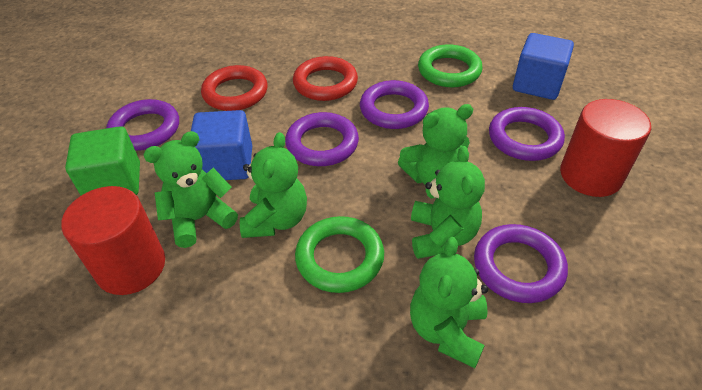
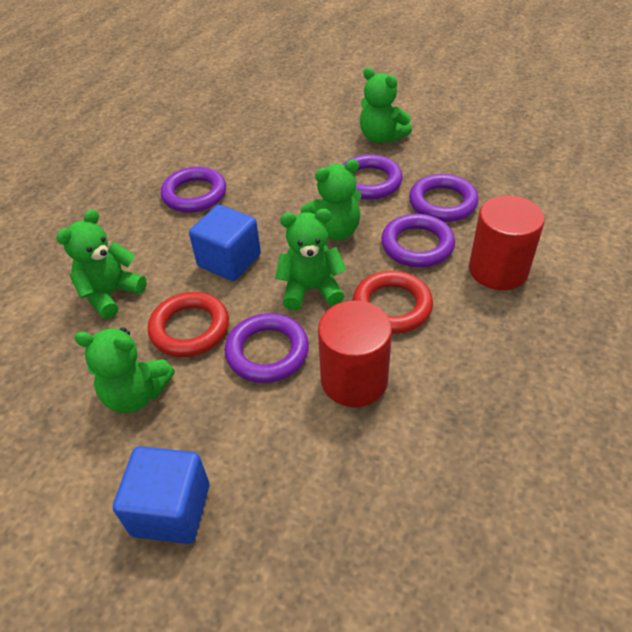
green cube: [65,126,140,195] = 1 -> none = 0
green ring: [295,216,384,293] [418,44,483,87] = 2 -> none = 0

